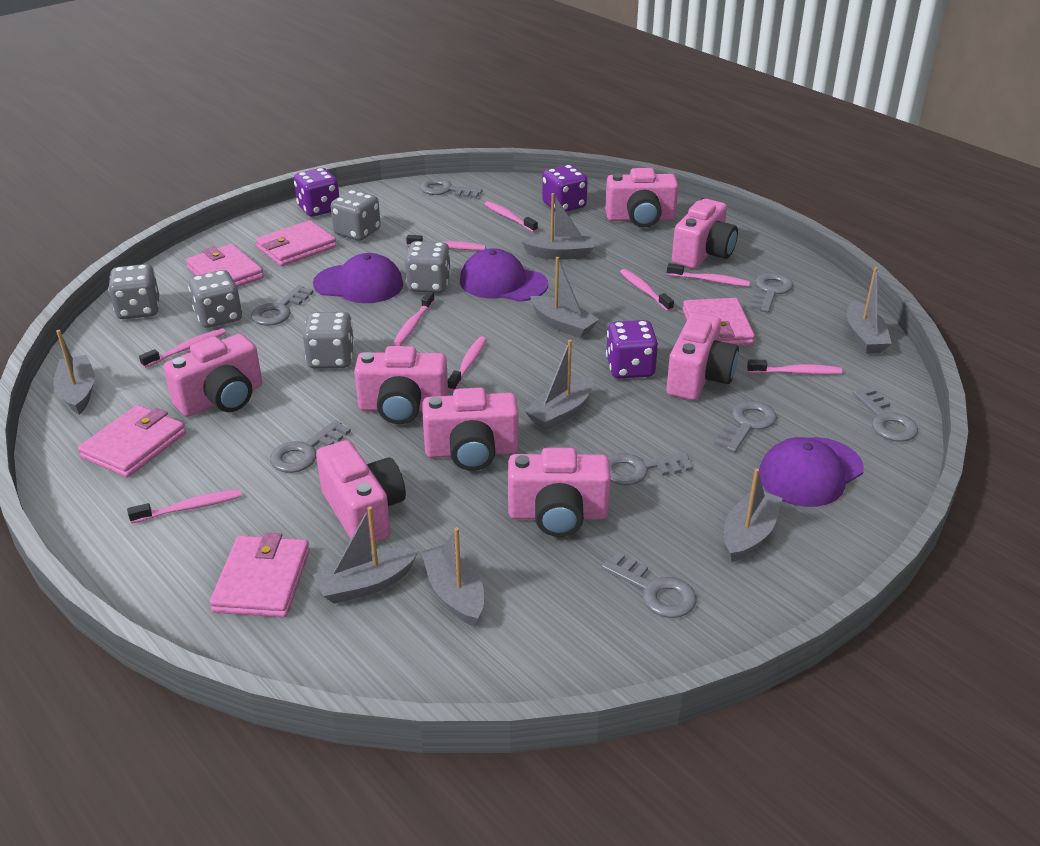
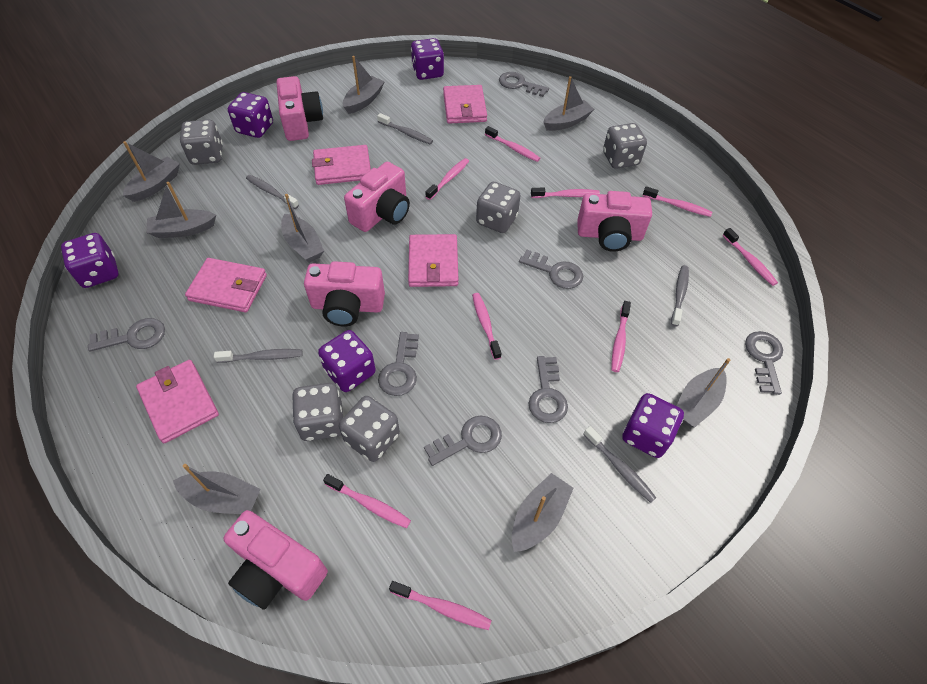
grey key: [251,285,314,326] [270,420,351,473] [420,178,482,198] [601,552,696,618] [608,452,693,485] [714,401,777,453] [750,273,793,312] [853,387,918,442] = 8 -> [88,318,165,352] [378,332,419,396] [424,416,502,466] [499,72,549,97] [519,250,583,289] [529,356,568,423] [745,331,783,395] = 7
grey toothbrush: none = 0 -> [214,349,303,363] [246,175,299,209] [377,113,433,144] [583,426,656,503] [671,265,689,326] = 5
pink camera: [163,334,262,417] [316,440,406,544] [354,346,448,424] [422,388,519,471] [508,448,611,537] [605,168,678,228] [666,312,739,400] [672,199,738,269] = 8 -> [223,510,328,610] [277,76,323,141] [304,261,385,327] [344,162,410,232] [577,191,652,252] = 5
purple cap: [313,253,403,303] [460,248,548,302] [759,437,864,507] = 3 -> none = 0
purple dice: [294,168,339,217] [542,165,588,212] [606,320,658,378] = 3 -> [61,233,119,288] [228,92,273,138] [318,330,376,392] [411,38,444,80] [622,393,684,458] = 5

